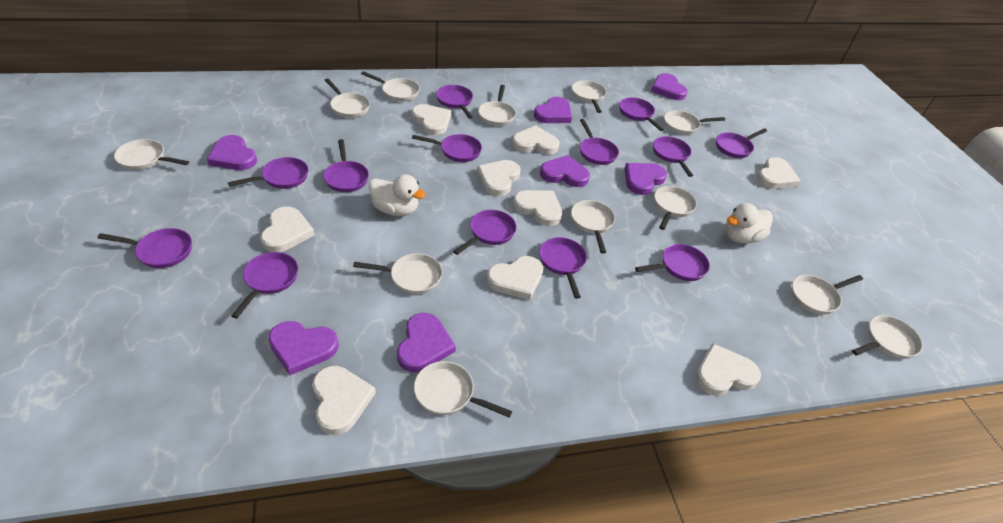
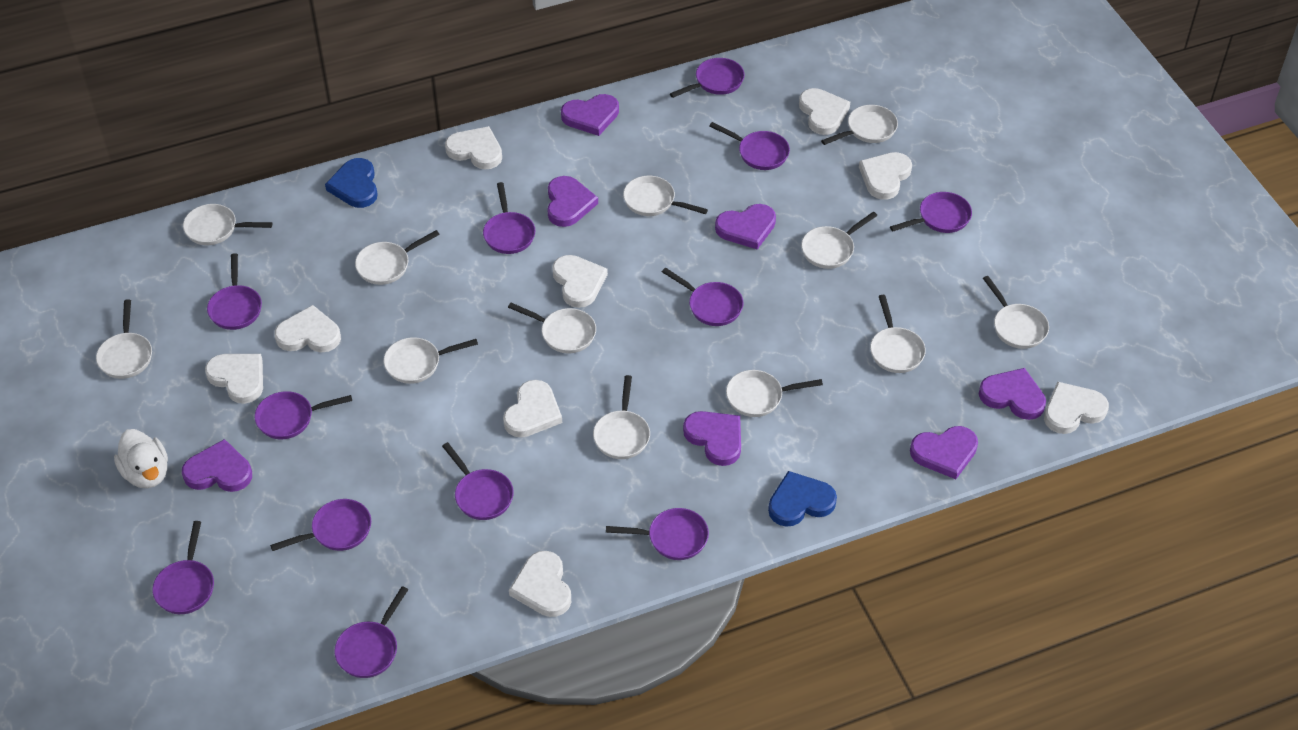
blue heart: none = 0 -> [325,158,378,208] [768,471,837,527] = 2
purple pan: [97,228,192,268] [228,157,309,189] [231,252,298,318] [323,139,369,192] [412,134,482,162] [436,85,473,119] [453,210,517,255] [539,237,587,299] [580,119,619,165] [619,97,664,131] [635,244,710,281] [653,136,693,177] [716,128,767,158] = 13 -> [152,521,214,614] [207,253,262,330] [255,391,352,439] [270,499,371,551] [334,586,408,678] [442,442,514,520] [483,182,535,254] [606,508,709,560] [662,267,743,326] [670,58,745,98] [709,122,790,170] [890,192,972,233] = 12
white duck: [369,174,426,216] [725,203,773,244] = 2 -> [114,429,168,488] = 1

